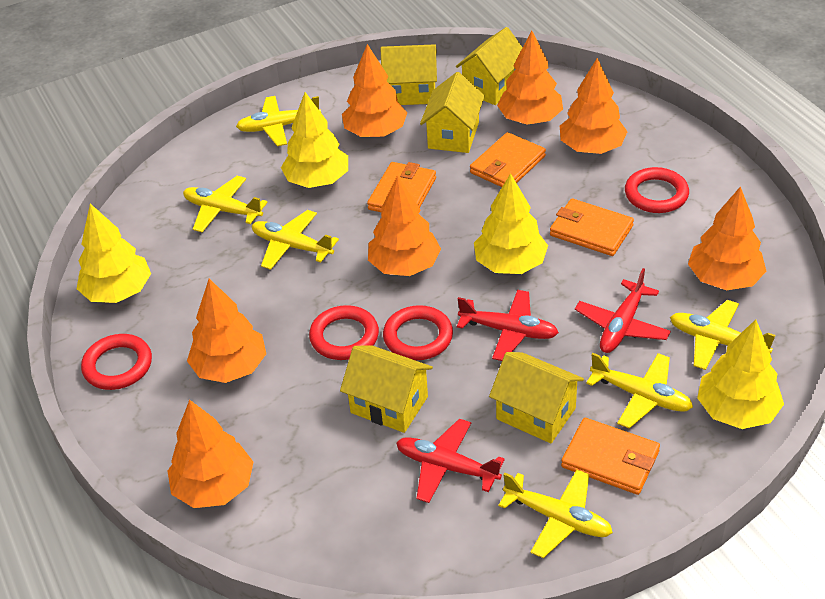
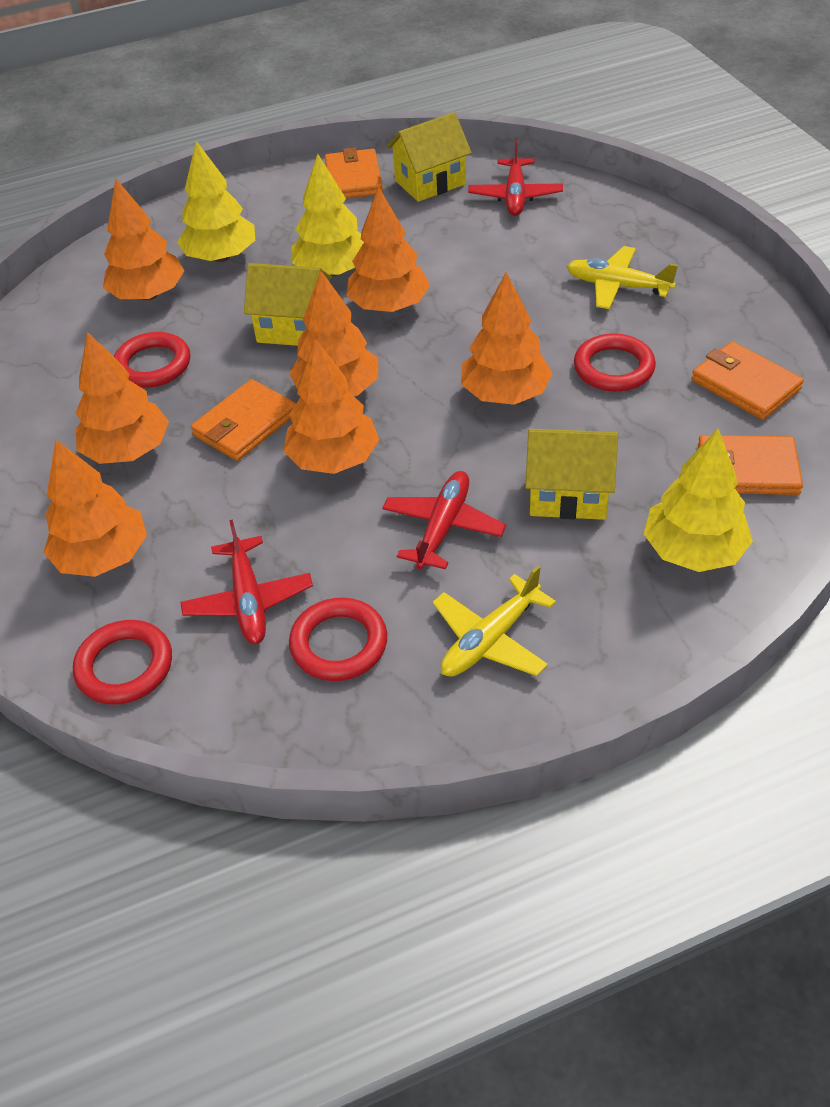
yellow house: [340,345,433,433] [381,44,437,105] [420,72,485,153] [456,27,523,105] [489,352,584,443] = 5 -> [244,263,332,346] [387,112,472,202] [525,429,618,520] = 3
yellow plane: [183,176,268,232] [236,96,321,146] [252,210,339,270] [498,469,613,558] [586,353,693,428] [670,300,776,370] = 6 -> [433,566,556,677] [566,246,678,309] = 2
yellow tree: [77,204,151,303] [281,92,348,188] [474,173,548,274] [697,319,784,429] = 4 -> [177,141,255,262] [292,154,364,277] [644,429,753,572] = 3

